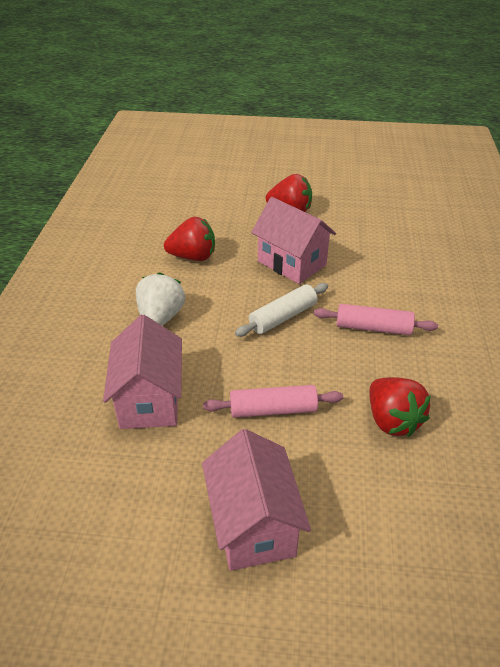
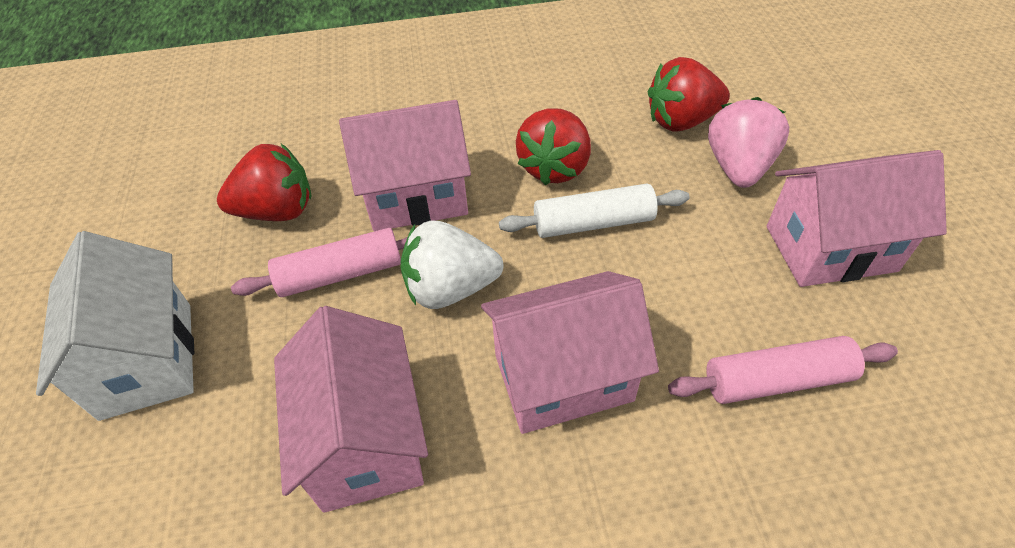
pink house: [103,314,182,429] [202,429,311,571] [251,197,336,284] = 3 -> [274,306,428,513] [339,100,471,231] [481,271,659,434] [767,150,947,287] = 4
pink strawberry: none = 0 -> [708,97,789,188] = 1
white house: none = 0 -> [36,231,194,421] = 1

